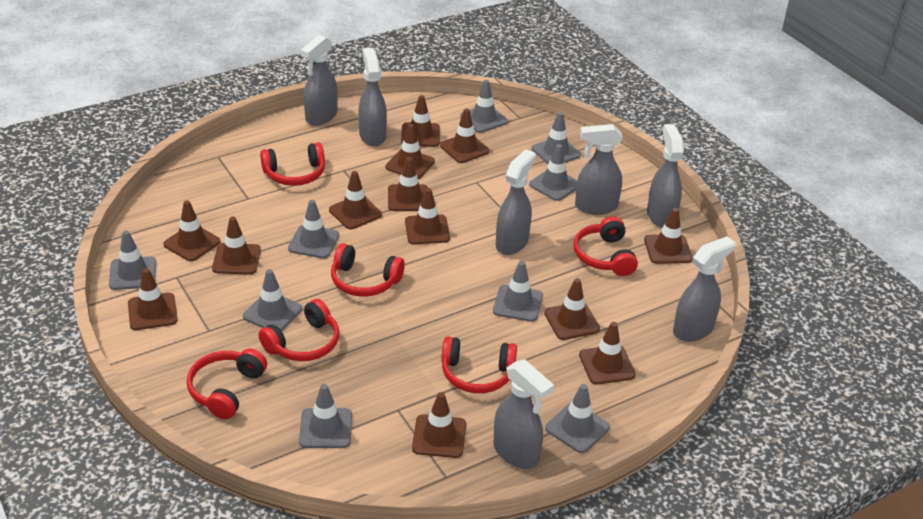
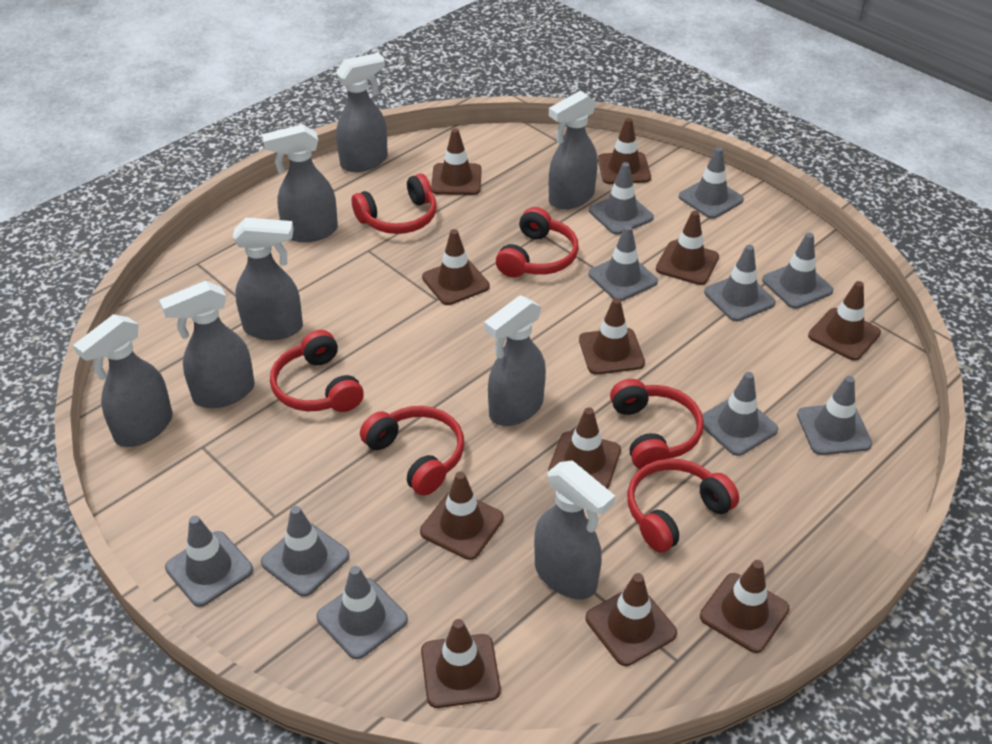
brown traffic cone: [128,268,178,330] [163,201,221,261] [212,217,261,275] [329,171,382,229] [385,124,435,179] [388,157,428,211] [401,95,440,147] [405,188,450,244] [412,392,466,458] [440,108,490,163] [544,278,600,340] [579,322,636,385] [644,208,693,264] = 13 -> [420,471,504,560] [421,619,501,708] [422,229,490,305] [431,128,482,195] [548,407,621,489] [579,298,645,375] [586,573,677,666] [598,118,651,184] [656,211,719,285] [700,560,790,653] [808,281,881,361] = 11
grey spray bottle: [300,35,338,125] [358,48,387,146] [493,359,554,469] [496,149,536,255] [575,124,623,215] [647,124,684,228] [673,236,736,342] = 7 -> [73,314,173,447] [159,281,255,408] [233,217,303,340] [262,124,338,242] [336,53,388,172] [484,295,546,426] [534,460,615,599] [549,91,598,209] = 8
grey traffic cone: [109,230,156,290] [243,269,302,331] [288,200,339,258] [299,384,352,448] [460,80,508,133] [493,261,543,322] [529,144,577,201] [532,112,581,164] [545,384,610,453] = 9 -> [165,515,253,607] [261,506,350,597] [317,566,408,659] [589,162,654,235] [589,225,658,301] [679,147,744,219] [702,372,778,456] [704,245,776,321] [762,233,833,309] [797,376,872,455] = 10

